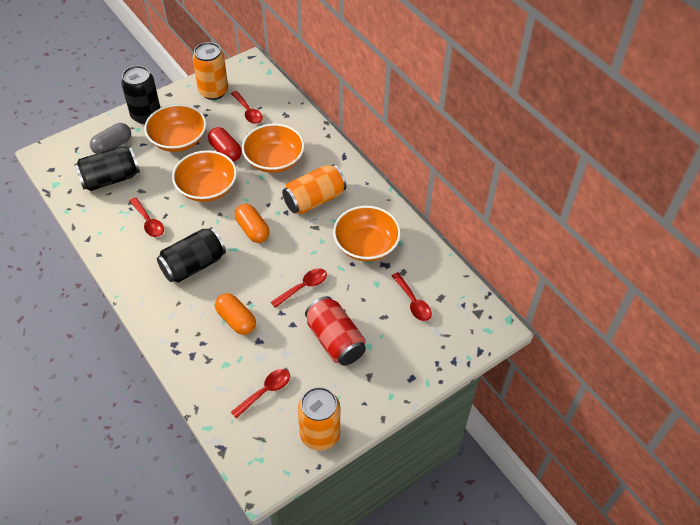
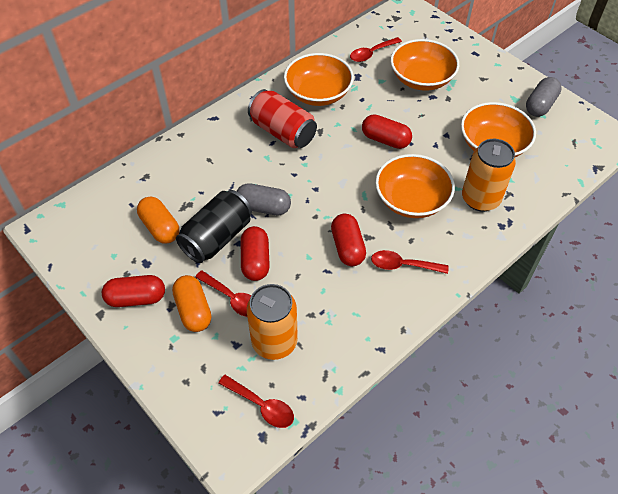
black can: [74,146,140,191] [121,66,160,124] [157,227,226,282] = 3 -> [176,190,252,263] = 1
grey capsule: [90,123,131,154] = 1 -> [237,183,291,215] [526,77,562,117] = 2
orange can: [192,42,228,100] [282,164,346,214] [298,387,340,451] = 3 -> [247,284,298,360] [462,139,516,212] = 2
red capsule: [208,127,242,162] = 1 -> [102,275,165,307] [241,226,270,281] [331,214,366,266] [362,114,412,149] = 4
red spoon: [129,197,164,237] [231,91,263,124] [231,369,290,419] [271,268,327,308] [392,272,432,321] = 5 -> [195,270,251,317] [218,375,294,428] [350,37,402,62] [371,250,448,274] = 4

